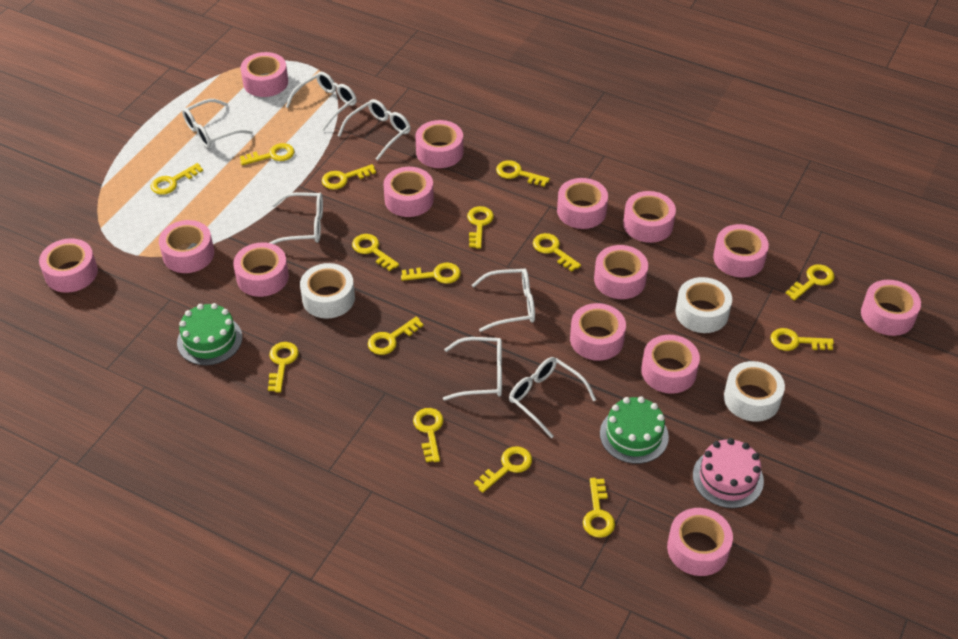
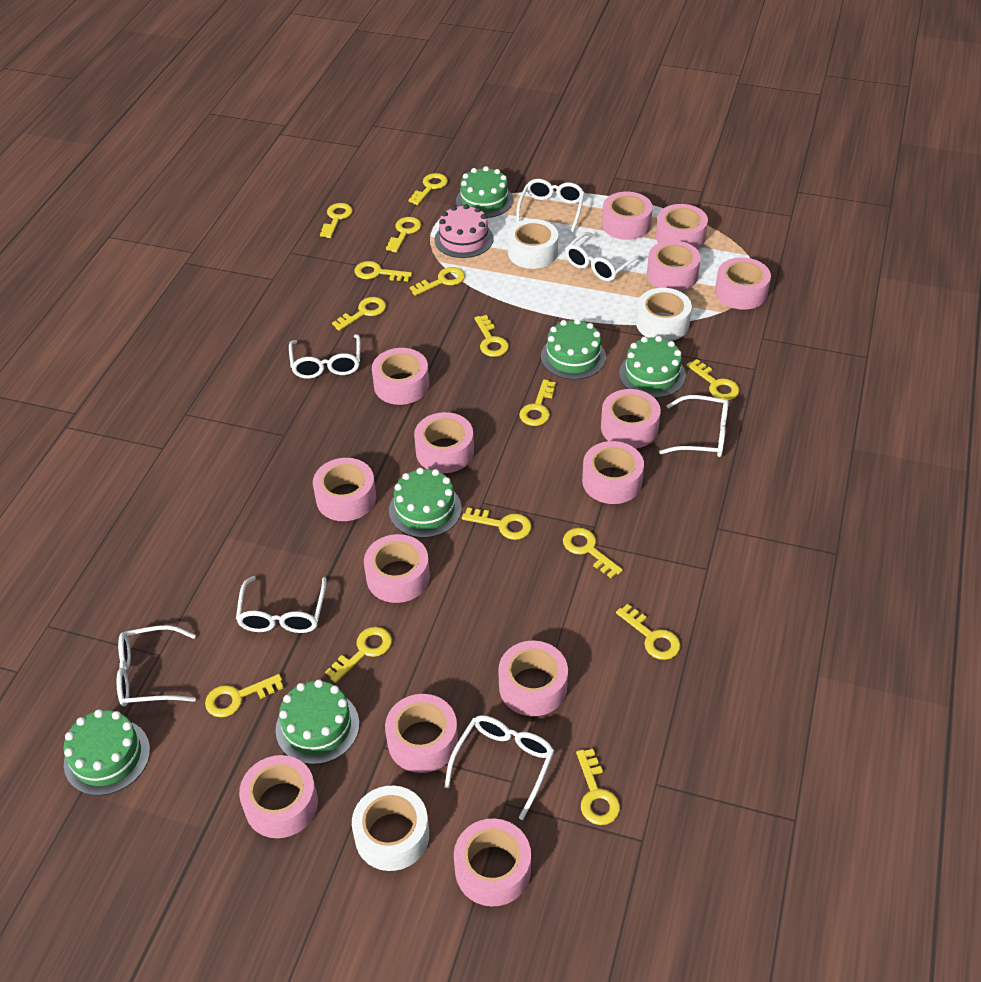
green cake: [177,303,242,365] [600,396,669,464] = 2 -> [63,709,150,796] [275,679,359,764] [389,468,462,538] [456,166,513,218] [541,319,606,380] [619,336,686,398] = 6

